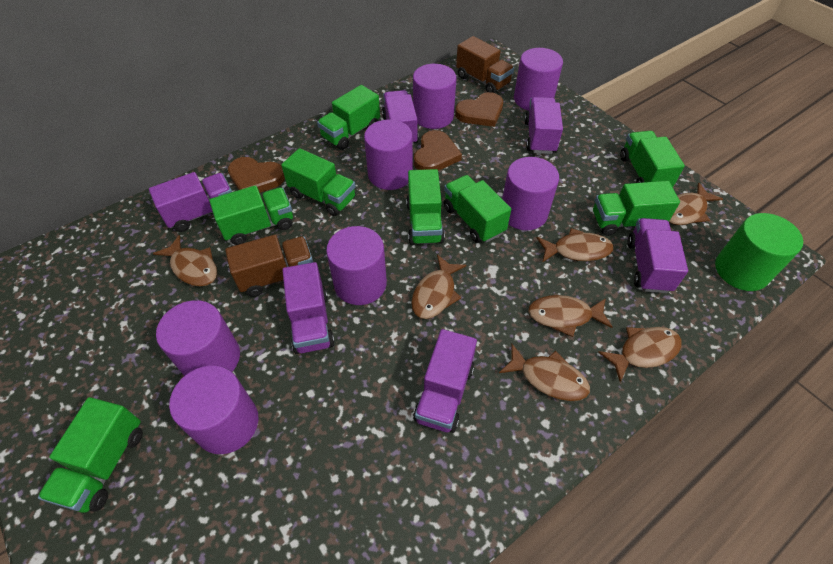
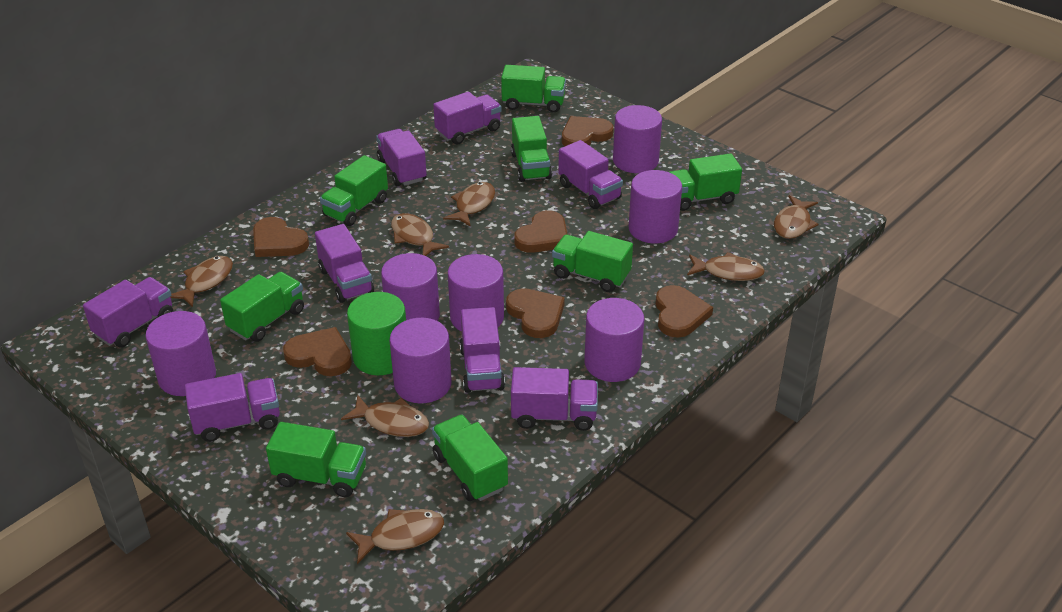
brown heart: [228,157,285,193] [414,130,462,171] [455,92,503,127] = 3 -> [253,217,309,257] [283,327,352,376] [506,288,565,338] [514,210,567,253] [562,116,614,146] [655,285,713,338] = 6
brown truck: [225,235,313,297] [456,36,514,93] = 2 -> none = 0
purple truck: [149,172,232,232] [282,262,335,354] [382,90,419,143] [413,329,477,433] [524,97,563,154] [627,218,688,293] = 6 -> [83,277,173,348] [185,373,280,442] [315,224,374,303] [376,129,427,186] [433,92,502,144] [460,307,505,393] [511,367,598,431] [558,140,623,209] = 8

